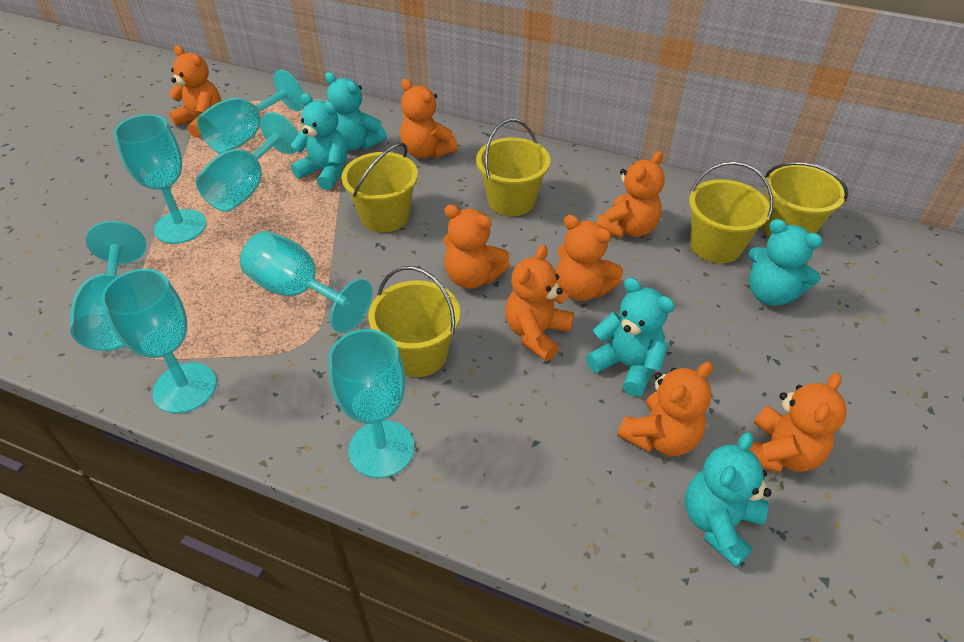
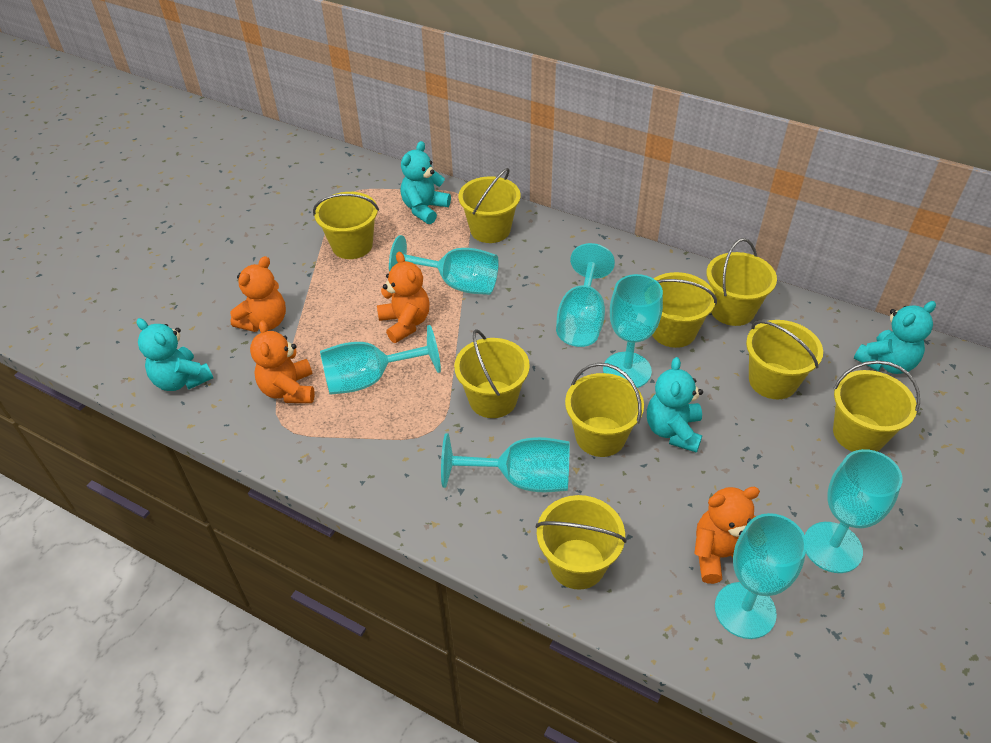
orange teddy bear: [169,45,221,138] [400,79,458,158] [443,204,510,289] [505,245,574,361] [556,215,623,301] [597,151,665,238] [617,362,713,456] [749,373,847,473] = 8 -> [230,256,286,332] [250,320,315,403] [377,252,430,343] [694,487,760,584] = 4
turquoise teddy bear: [291,93,347,190] [325,72,387,150] [586,278,675,396] [685,432,771,567] [748,219,823,306] = 5 -> [136,318,213,391] [401,141,451,224] [647,357,703,453] [854,301,936,374] = 4
yellow bucket: [342,143,418,233] [368,266,460,377] [476,119,550,216] [689,161,773,264] [763,162,848,237] = 5 -> [313,192,379,259] [454,329,530,418] [458,168,521,243] [536,495,627,590] [565,363,644,457] [652,272,717,348] [706,238,777,326] [746,320,823,399] [833,360,920,452] = 9

